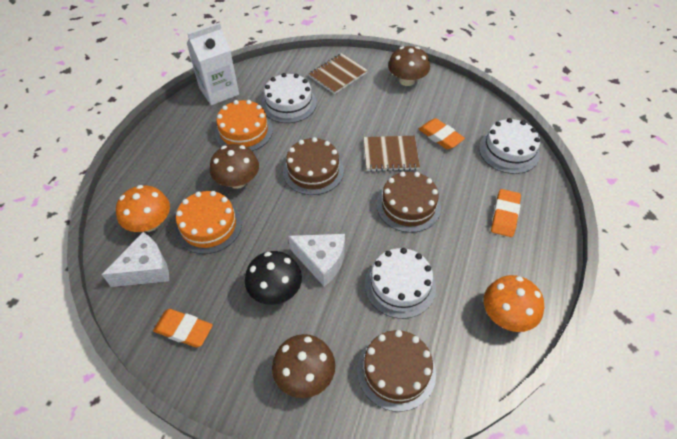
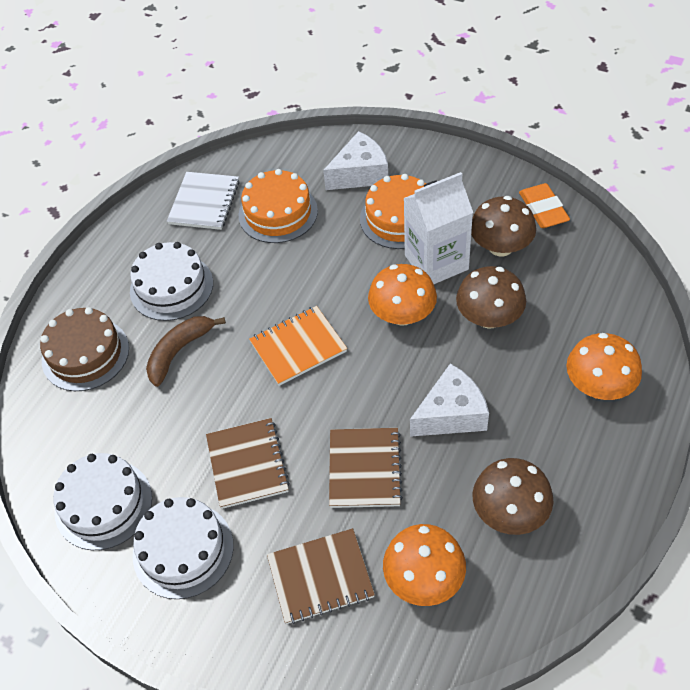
black mushroom: [245,251,302,305] = 1 -> none = 0
brown banana: none = 0 -> [146,316,226,387] = 1
brown cake: [283,137,344,195] [357,330,436,412] [376,172,441,233] = 3 -> [40,307,129,391] = 1
brown notebook: [309,53,368,94] [364,136,420,171] = 2 -> [206,418,290,509] [267,528,375,624] [329,428,403,508] = 3
orange eraser: [153,309,213,347] [418,118,465,149] [491,189,521,237] = 3 -> [519,183,570,228] = 1
orange mushroom: [116,185,170,232] [484,275,544,332] = 2 -> [368,264,437,326] [383,524,466,606] [566,333,642,400] = 3
orange notebook: none = 0 -> [249,306,347,386] = 1
white notebook: none = 0 -> [167,172,240,230] = 1

